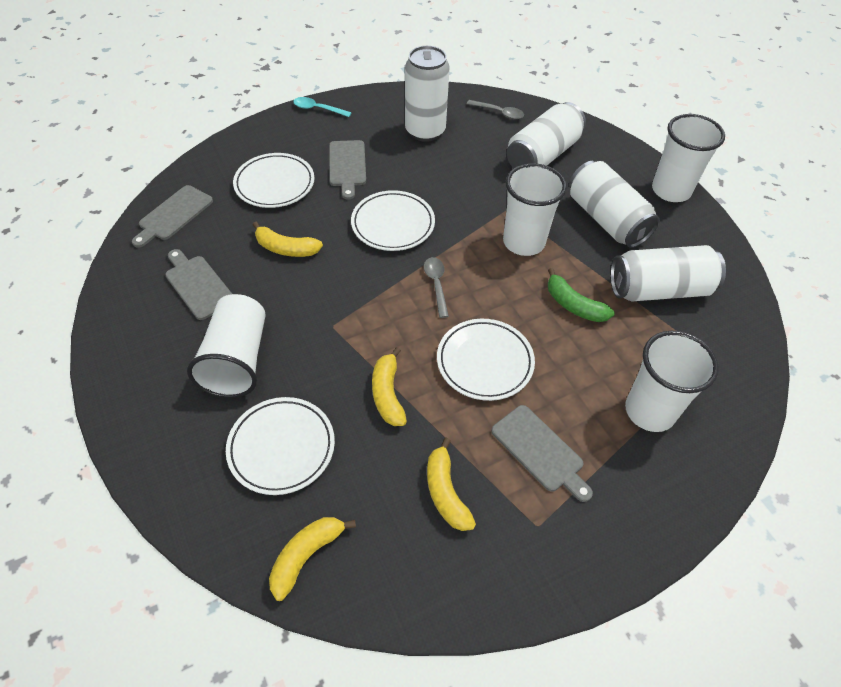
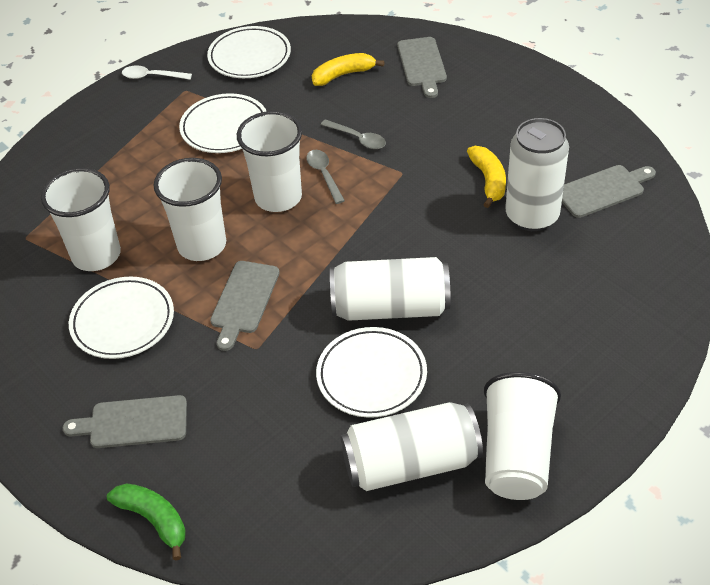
turquoise spoon: [293,97,352,117] = 1 -> none = 0
white can: [405,46,450,142] [507,102,586,168] [569,161,660,248] [610,245,726,301] = 4 -> [330,257,451,321] [341,402,483,491] [505,118,569,231] = 3
white spoon: none = 0 -> [122,65,192,80] = 1
yellow banana: [253,222,323,257] [269,517,356,601] [372,347,407,426] [427,438,476,531] = 4 -> [312,53,385,86] [467,146,506,208] = 2

